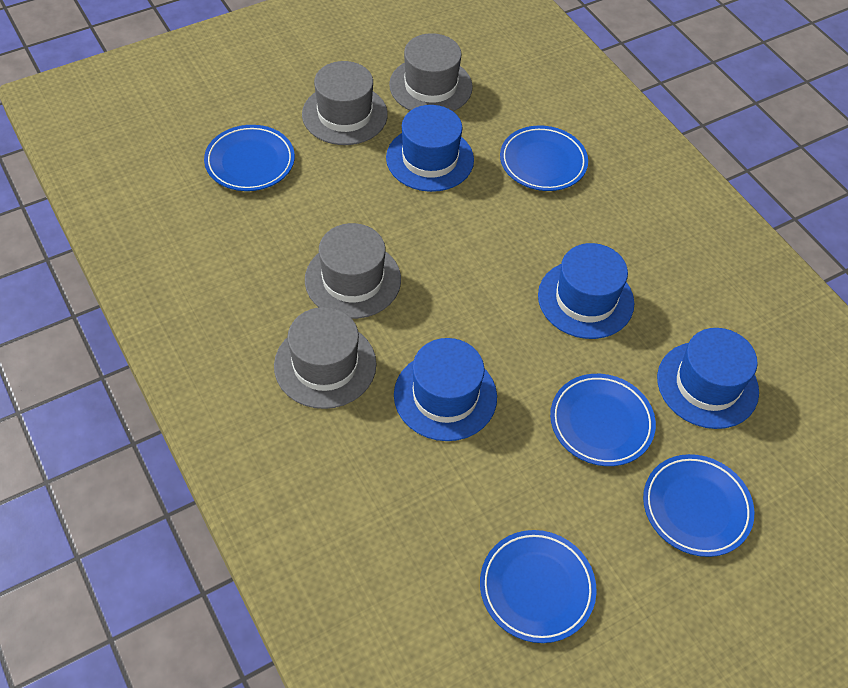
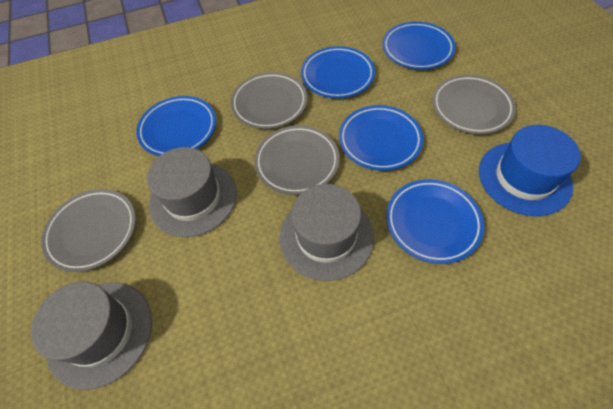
blue hat: [386,105,474,192] [394,338,497,441] [538,243,634,339] [657,328,759,429] = 4 -> [479,125,581,216] = 1
grey hat: [274,307,376,409] [302,61,388,145] [305,223,401,319] [389,33,473,111] = 4 -> [31,282,152,390] [147,147,236,237] [279,184,374,281] = 3
grey plate: none = 0 -> [41,189,136,272] [231,72,307,129] [254,126,340,195] [433,75,516,134] = 4

